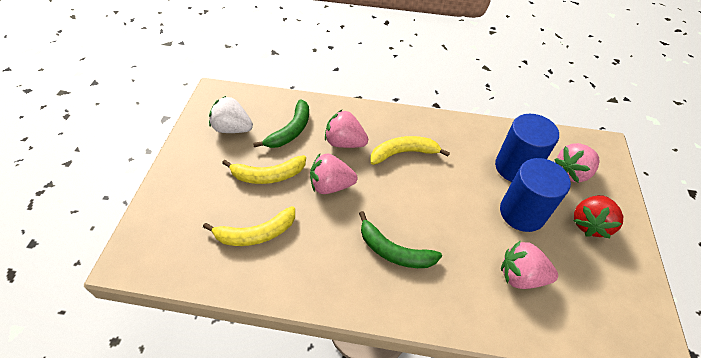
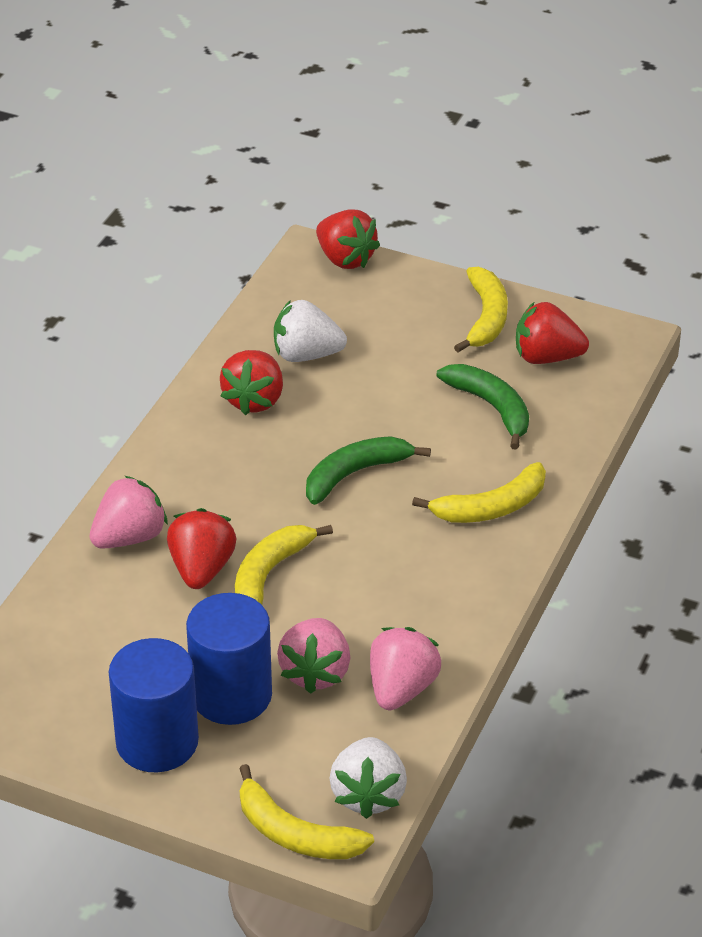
pink strawberry: [310,153,357,194] [325,110,368,148] [501,241,558,289] [554,143,599,182] = 4 -> [90,476,168,549] [277,618,351,694] [370,627,441,710] = 3
red strawberry: [573,195,623,238] = 1 -> [167,508,237,589] [220,350,283,415] [316,209,380,269] [516,302,589,364] = 4
white strawberry: [209,96,253,133] = 1 -> [274,300,347,362] [329,737,407,819] = 2
yellow banana: [203,206,295,246] [222,155,306,184] [371,136,450,165] = 3 -> [235,525,333,605] [239,764,374,859] [412,462,546,523] [454,267,508,352] = 4

